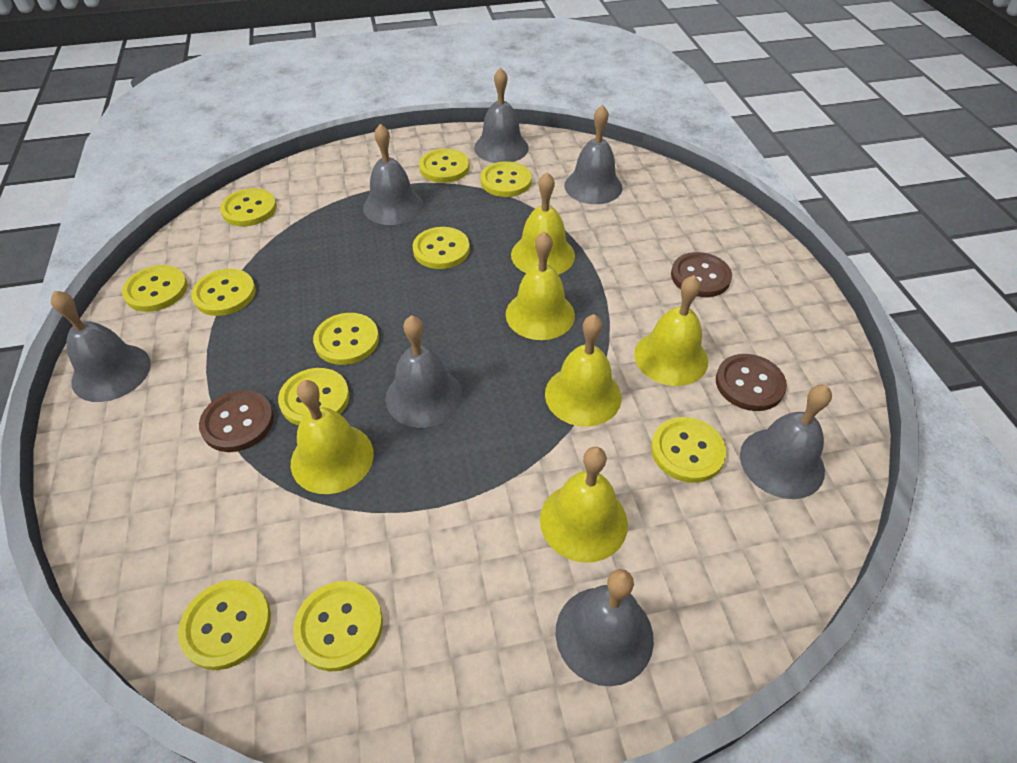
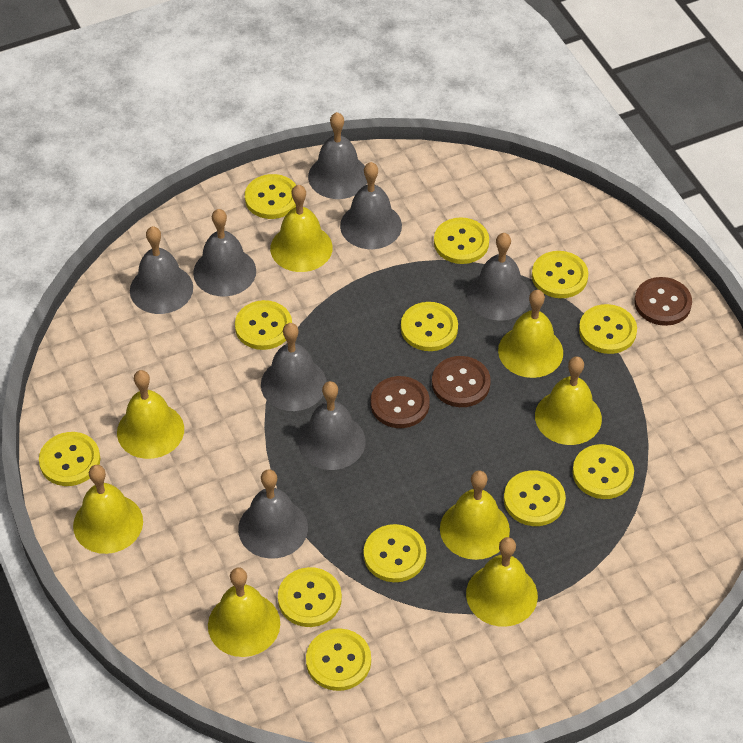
grey bell: [51,291,151,402] [363,124,423,225] [385,315,462,428] [474,67,529,163] [556,569,654,686] [564,105,622,204] [740,385,832,499] = 7 -> [130,226,193,314] [193,209,256,296] [238,469,308,559] [261,323,327,411] [298,381,366,470] [308,112,367,199] [340,162,402,249] [467,233,530,321] = 8
yellow bell: [291,380,374,494] [506,231,575,340] [511,172,575,275] [540,447,628,563] [545,314,622,427] [634,275,708,386] = 6 -> [73,465,143,554] [117,370,184,459] [208,568,280,657] [270,185,333,272] [440,471,510,560] [466,537,538,627] [498,290,563,378] [535,356,602,445] = 8
yellow button: [122,265,188,312] [178,580,271,670] [191,269,256,316] [220,188,277,226] [278,368,349,426] [293,581,383,671] [313,313,379,365] [413,227,470,269] [419,148,470,183] [481,161,532,197] [651,417,726,483] = 11 -> [39,432,100,486] [235,300,292,350] [245,174,296,219] [278,567,342,627] [306,628,371,691] [364,524,426,582] [401,302,458,351] [434,217,489,264] [504,470,566,526] [532,251,588,298] [572,444,634,499] [579,304,637,354] = 12

